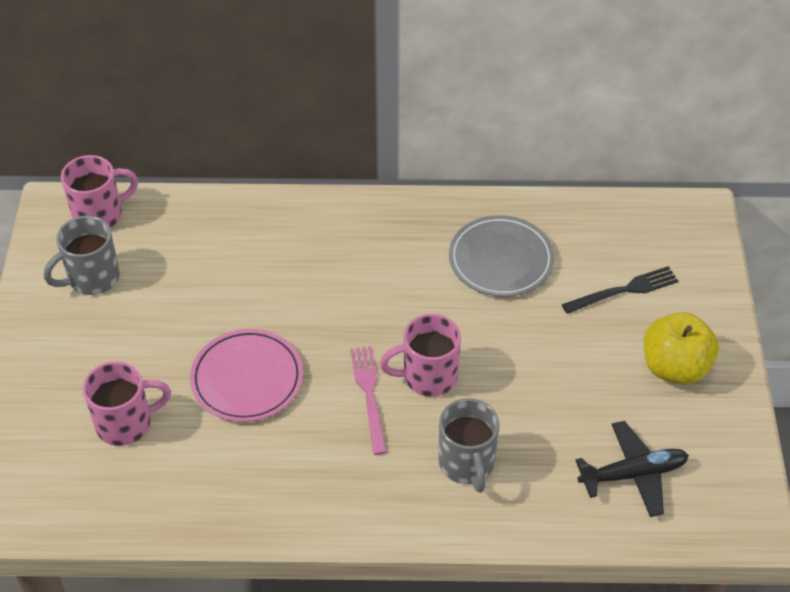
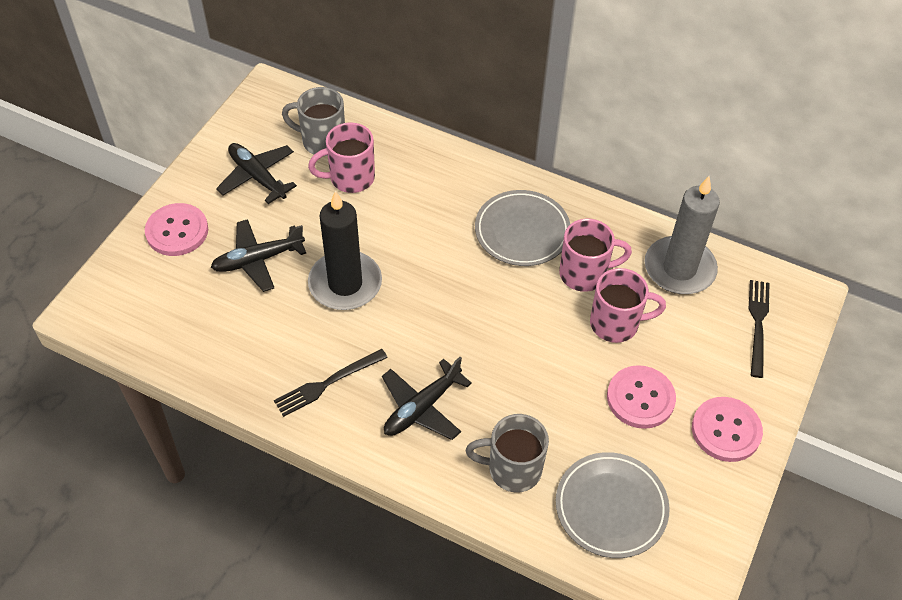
black candle: none = 0 -> [308,191,382,310] = 1
black fork: [562,266,678,314] = 1 -> [274,349,388,417] [749,280,770,378] = 2
black plane: [575,421,689,517] = 1 -> [211,219,306,292] [216,143,297,204] [382,357,472,440] = 3
grey candle: none = 0 -> [645,176,720,294] = 1
grey plate: [449,215,554,297] = 1 -> [475,190,570,266] [556,452,670,558] = 2
pink button: none = 0 -> [145,203,208,256] [607,365,676,429] [692,397,763,462] = 3
pink fork: [350,346,387,455] = 1 -> none = 0
pink plate: [190,329,303,422] = 1 -> none = 0
yellow apple: [644,312,719,385] = 1 -> none = 0

